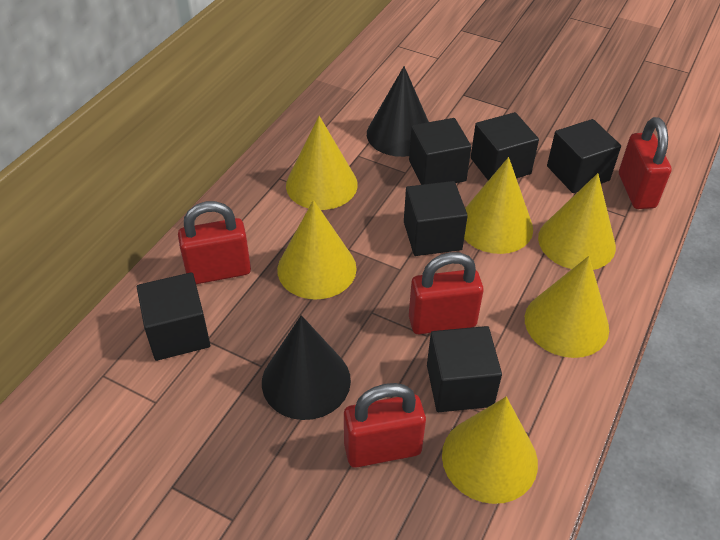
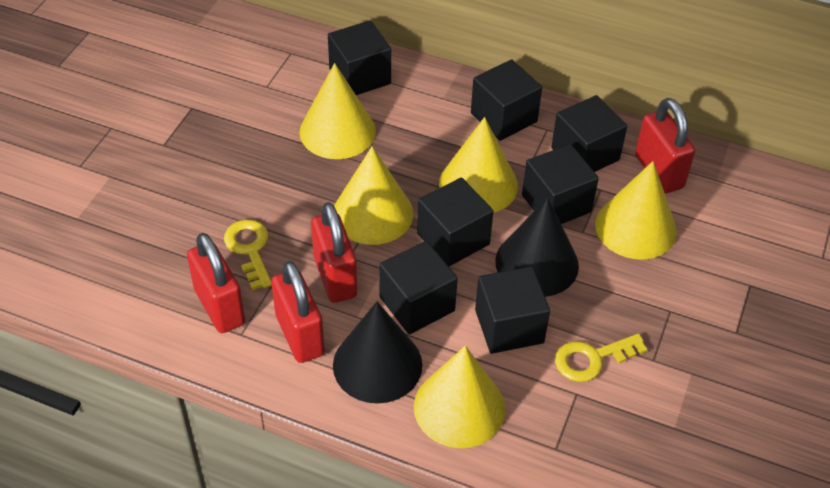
black cube: [137,272,210,361] [404,181,468,256] [409,118,471,185] [427,326,502,412] [471,112,539,180] [547,119,621,193] = 6 -> [328,20,391,95] [379,241,458,334] [417,177,493,266] [471,59,542,141] [475,266,550,354] [522,144,599,224] [551,95,627,172] = 7
yellow cone: [277,200,357,300] [286,116,358,210] [442,397,538,504] [464,157,533,254] [525,256,609,358] [538,173,616,270] = 6 -> [300,63,376,159] [334,146,413,245] [414,346,506,448] [439,117,518,213] [595,161,677,260] = 5
yellow key: none = 0 -> [224,219,272,290] [555,333,647,382] = 2

